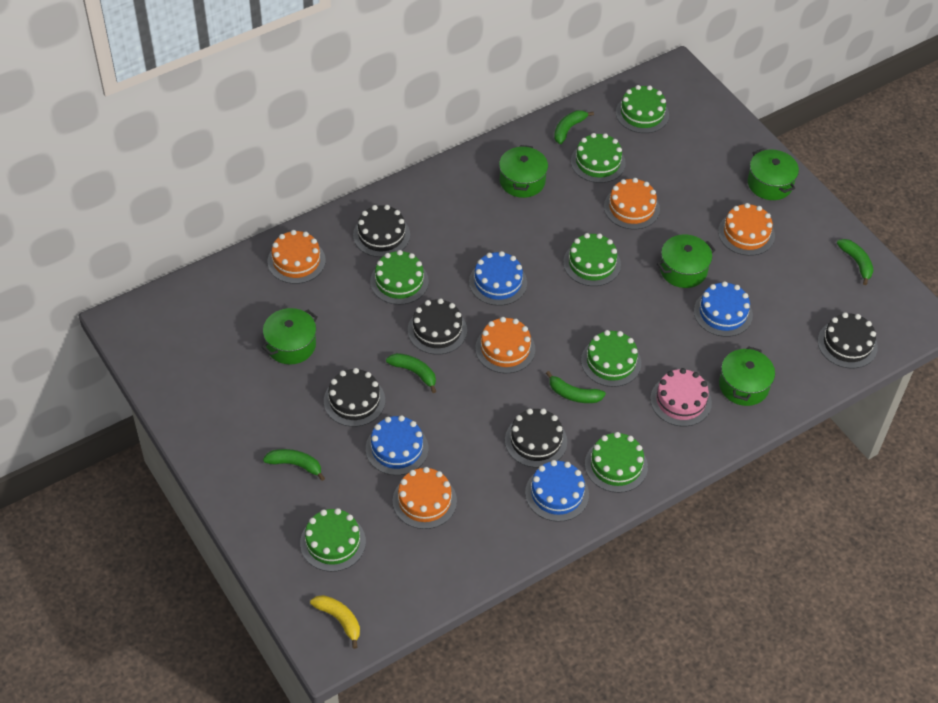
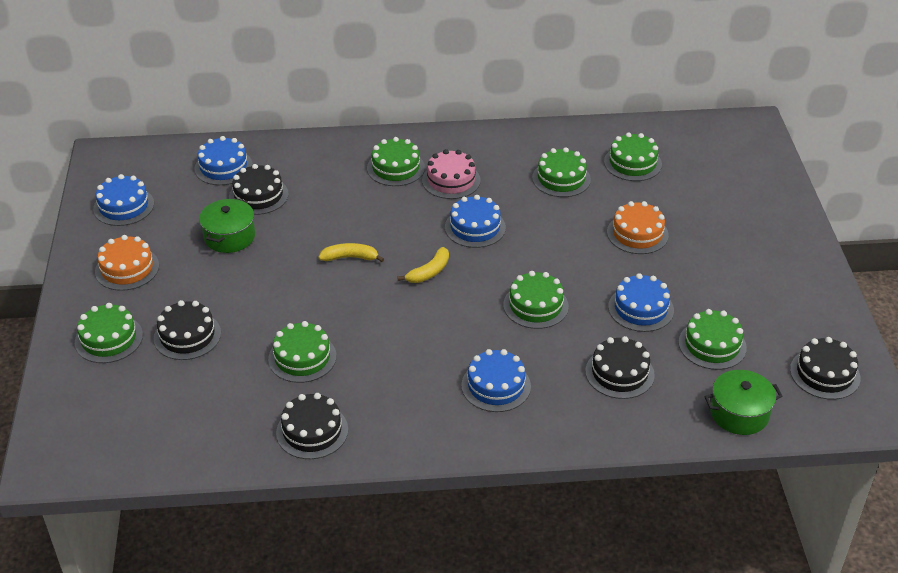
blue cake: [366,415,428,475] [469,251,527,306] [525,460,589,522] [694,281,753,337] = 4 -> [93,174,154,226] [194,136,253,185] [445,195,506,248] [461,349,531,412] [608,273,674,332] = 5
green banana: [263,449,325,481] [386,353,436,393] [546,371,606,403] [554,110,594,144] [837,239,874,285] = 5 -> none = 0
green pot: [261,308,318,365] [499,145,548,198] [657,235,715,288] [719,346,775,406] [748,149,799,200] = 5 -> [199,198,255,253] [704,370,782,435] = 2
orange cake: [267,230,326,284] [393,467,457,529] [475,317,535,373] [604,178,660,229] [718,203,775,256] = 5 -> [95,235,159,291] [607,201,669,254] = 2
yellow banana: [310,595,360,649] = 1 -> [318,243,384,262] [397,247,449,283] = 2

